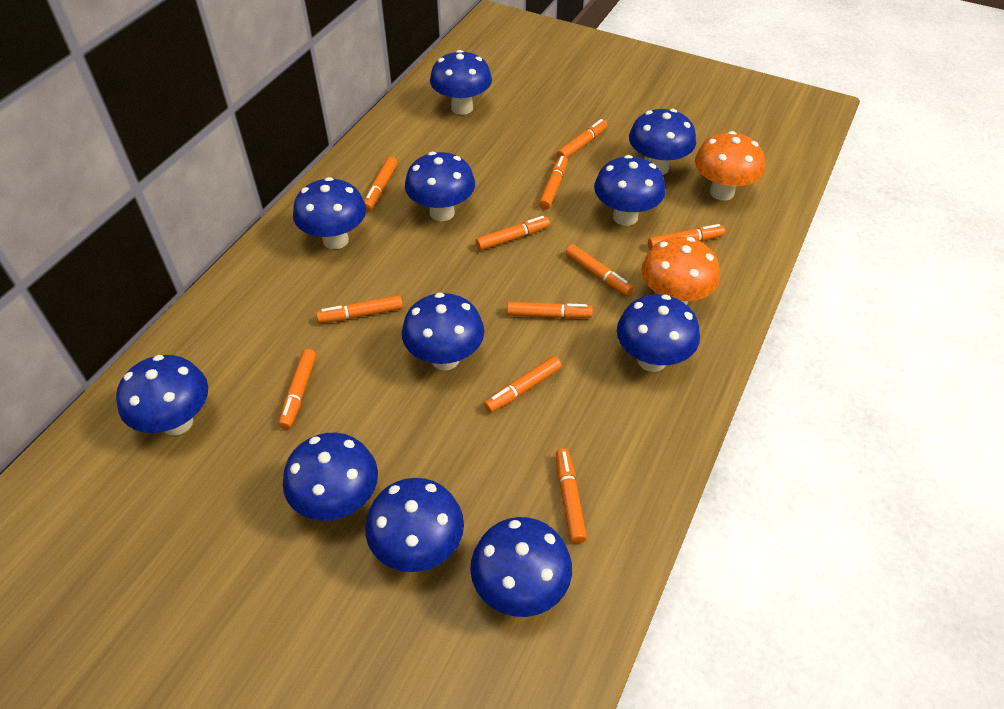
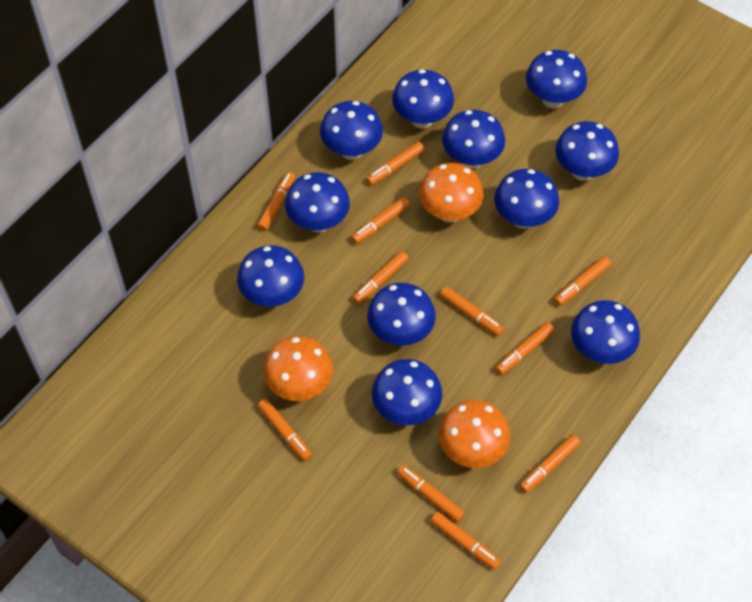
orange mushroom: [641,237,720,305] [695,131,765,201] = 2 -> [263,336,333,401] [419,163,484,223] [438,400,510,468] = 3

